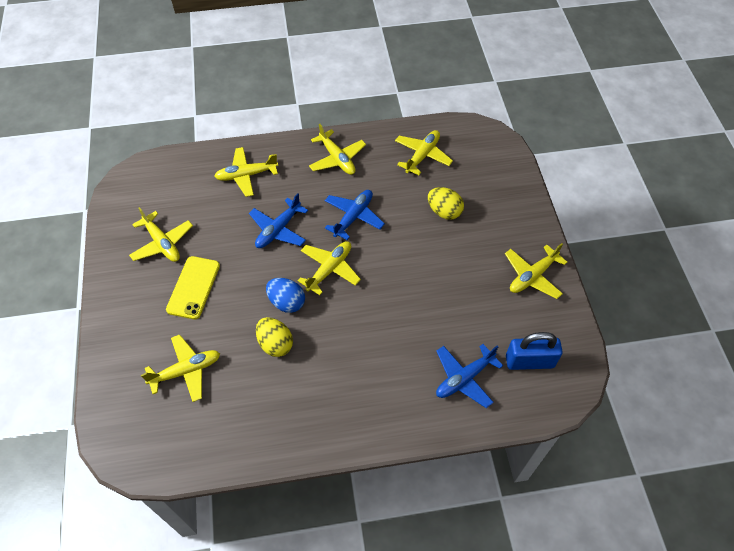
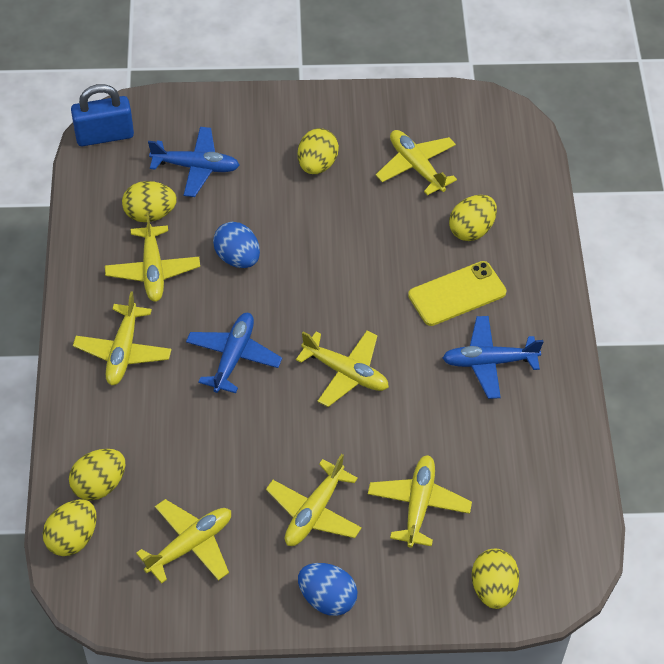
blue egg: [266,278,305,313] = 1 -> [213,222,260,268] [298,563,358,616] = 2
yellow egg: [256,317,293,357] [428,187,464,220] = 2 -> [43,499,97,556] [69,449,126,500] [122,181,177,222] [298,128,339,174] [449,195,497,241] [472,549,519,609] = 6

